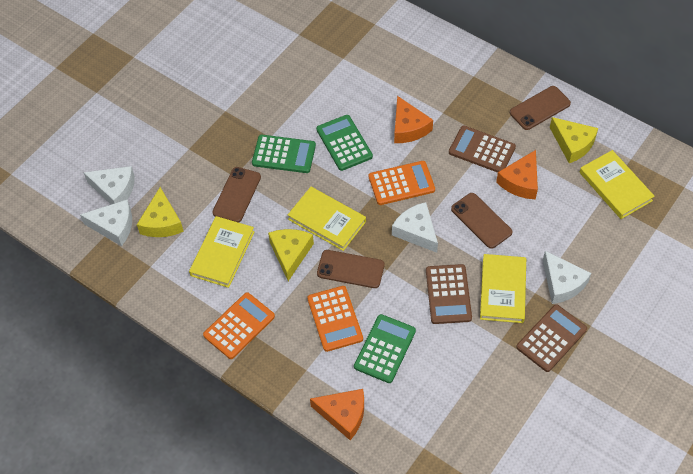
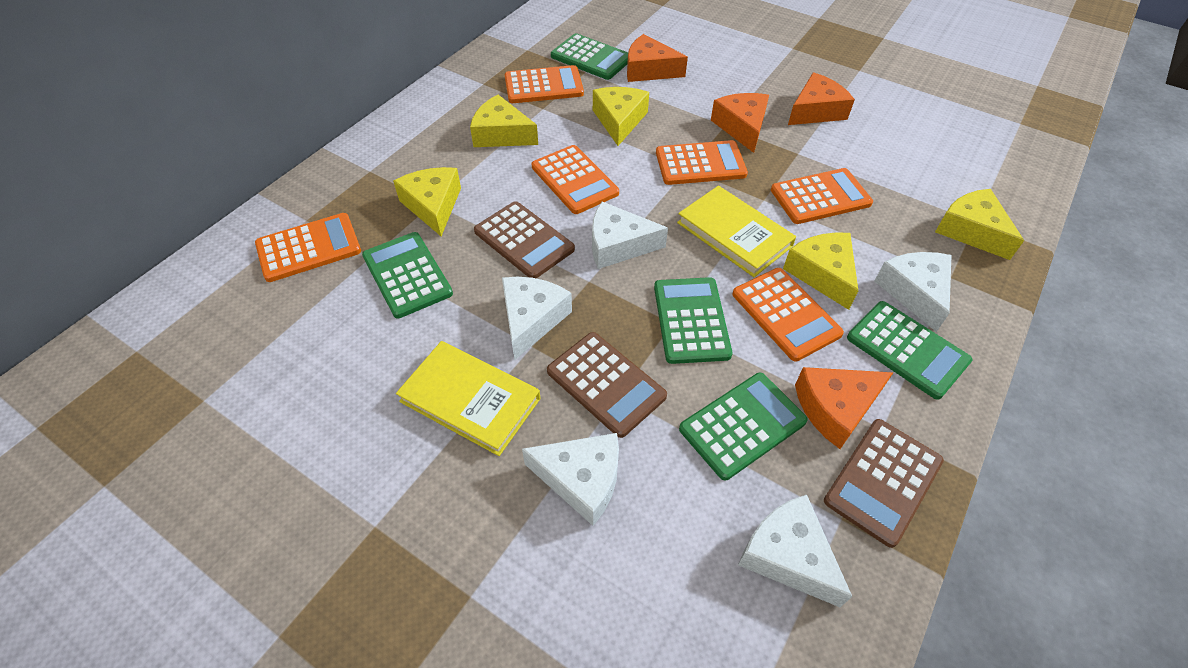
brown phone: [213,167,261,223] [317,250,385,288] [451,193,513,249] [510,86,571,130] = 4 -> none = 0
green calculator: [252,135,316,173] [316,115,373,171] [354,314,416,383] = 3 -> [362,232,453,319] [551,33,628,80] [654,277,733,364] [679,373,808,480] [847,301,973,400] = 5
orange calculator: [203,292,275,359] [307,286,363,352] [369,161,435,205] = 3 -> [255,213,361,282] [505,65,584,103] [532,145,619,214] [656,140,748,185] [732,268,844,362] [771,168,873,224] = 6
orange cheese: [310,389,364,440] [394,96,433,143] [496,150,538,200] = 3 -> [627,34,688,82] [711,93,769,153] [788,72,855,125] [795,367,893,449] = 4
white cheese: [80,200,132,246] [83,166,135,204] [392,202,438,253] [543,251,591,304] = 4 -> [502,277,572,360] [522,433,619,526] [592,202,668,269] [738,495,853,607] [874,252,952,332] = 5
yellow book: [189,216,254,288] [288,187,366,251] [480,254,526,323] [580,150,655,219] = 4 -> [396,341,541,456] [677,186,796,277] = 2
yellow cheese: [137,187,184,237] [268,229,314,281] [550,117,598,163] = 3 -> [393,167,461,236] [470,95,538,147] [593,87,649,146] [783,232,858,310] [935,189,1024,260] = 5

